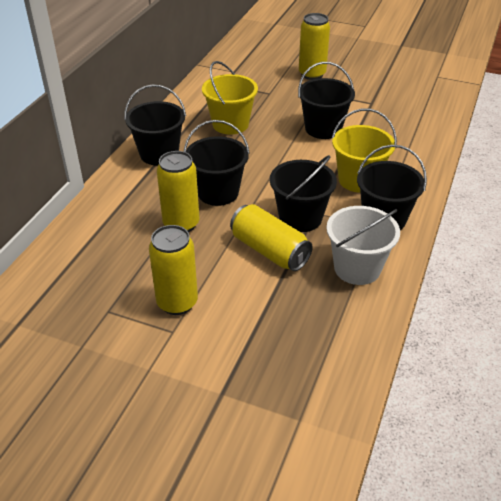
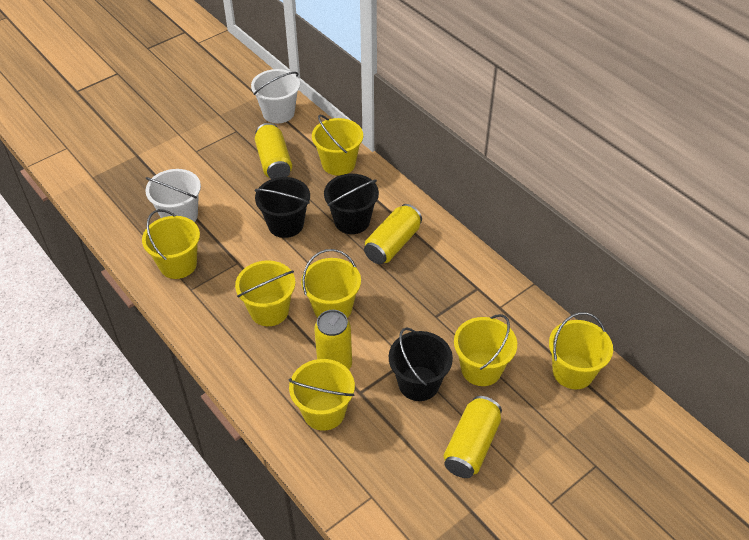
black bucket: [124,84,186,165] [184,120,250,206] [270,155,337,232] [298,62,355,139] [357,145,427,230] = 5 -> [255,177,310,238] [324,174,379,234] [389,327,453,401] = 3
white bucket: [326,206,400,285] = 1 -> [146,169,201,222] [251,69,300,123] = 2
yellow bucket: [202,61,258,135] [332,109,397,193] = 2 -> [142,209,200,279] [235,260,295,326] [289,359,355,431] [301,249,361,318] [312,115,363,176] [454,314,517,386] [549,312,613,389] = 7

